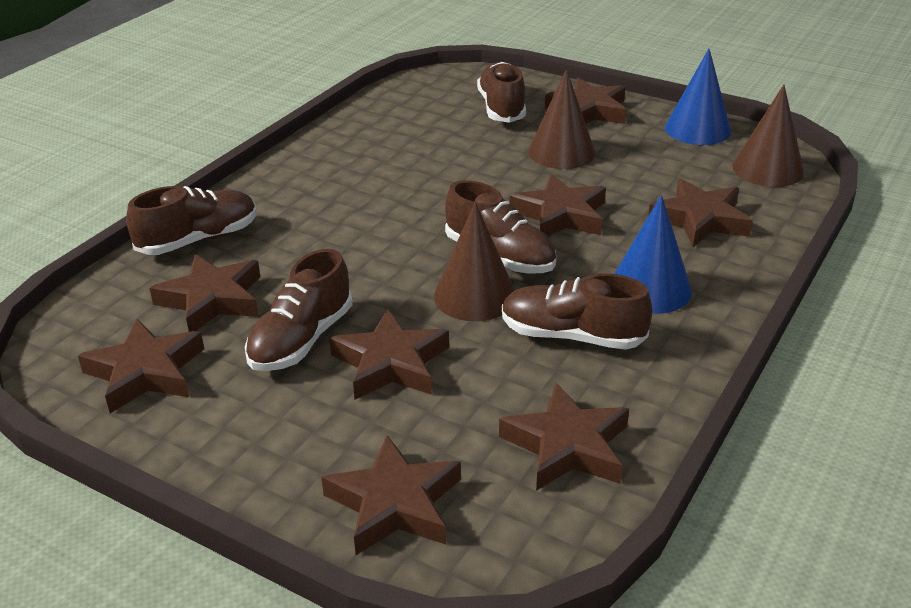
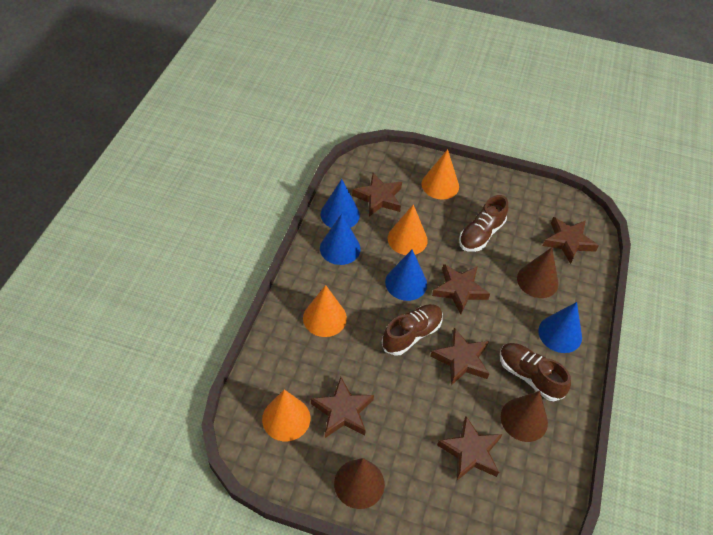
blue cone: [614,195,692,314] [665,48,731,145] = 2 -> [320,214,361,265] [321,179,360,228] [385,249,427,301] [538,302,582,353] = 4
brown shoe: [126,186,257,255] [245,249,353,371] [445,180,556,273] [477,62,526,123] [502,273,652,350] = 5 -> [382,304,443,356] [459,195,508,252] [500,343,571,401] = 3
brown star: [78,319,204,413] [149,254,260,332] [321,435,461,555] [329,309,449,399] [499,383,629,491] [509,174,606,237] [545,78,626,124] [648,179,753,247] = 8 -> [311,377,374,438] [352,173,402,217] [430,328,489,385] [432,264,490,314] [437,416,502,480] [543,217,599,264] = 6
orange cone: none = 0 -> [262,389,310,441] [303,285,347,337] [387,204,428,255] [422,149,459,199] = 4

